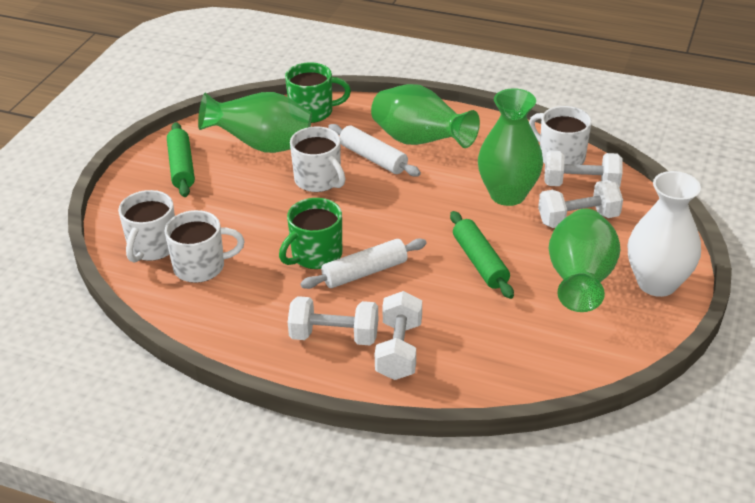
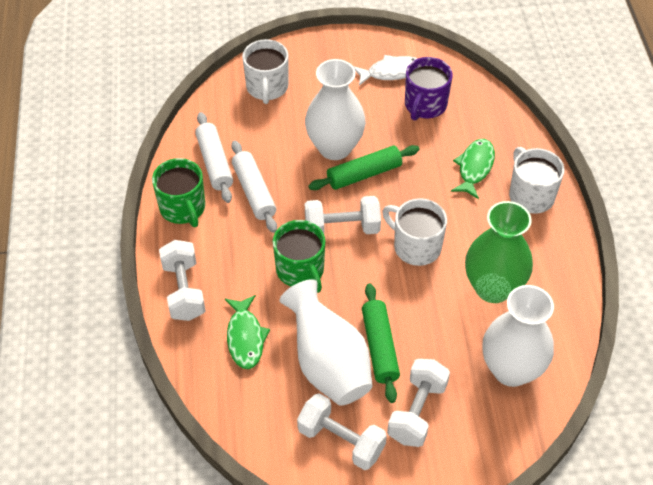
green fish: none = 0 -> [225,295,270,369] [451,139,495,199] = 2
green vase: [198,92,312,153] [371,84,480,148] [478,88,543,206] [549,209,621,312] = 4 -> [465,201,533,303] = 1
purple mug: none = 0 -> [405,57,453,121] = 1
white fish: none = 0 -> [353,55,418,86] = 1
white mug: [118,190,175,263] [164,210,245,283] [290,126,346,192] [529,106,592,165] = 4 -> [242,39,288,104] [382,198,447,266] [509,147,564,214] = 3
white vase: [628,171,701,297] = 1 -> [280,279,372,406] [305,59,366,160] [482,285,554,387] = 3

